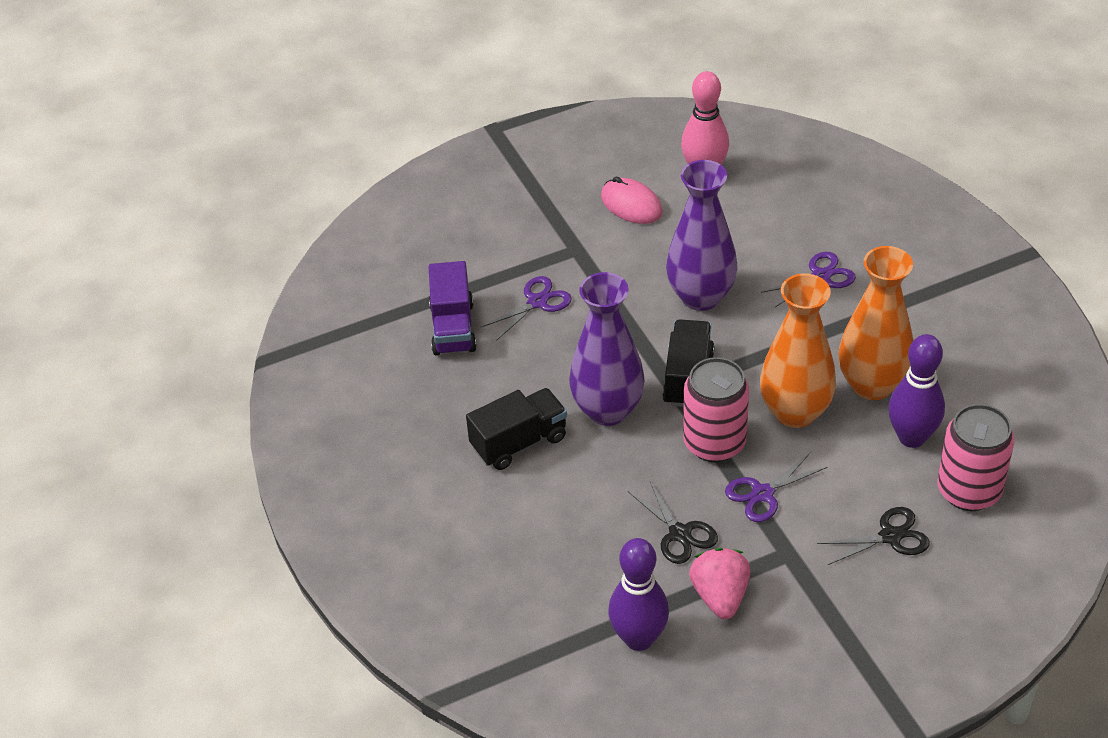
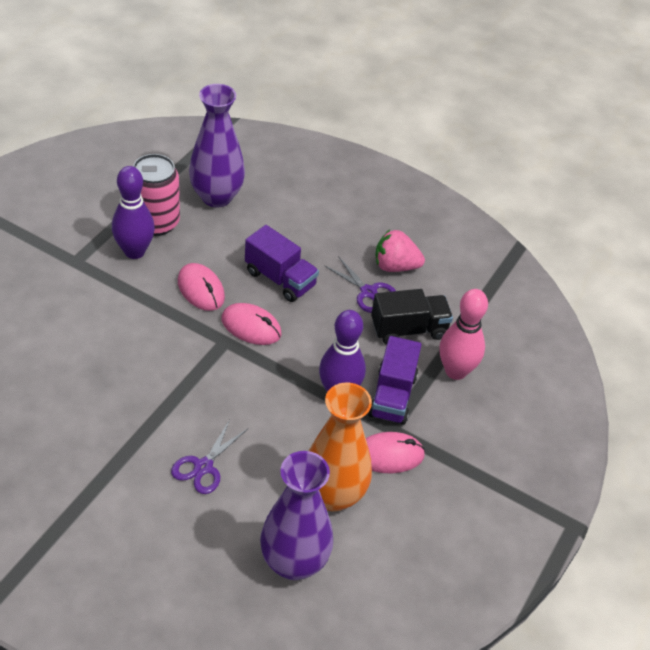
black scissors: [628,479,718,564] [817,507,930,565] = 2 -> none = 0
black truck: [466,388,567,470] [662,319,714,407] = 2 -> [371,289,453,345] = 1
orange vase: [760,273,836,428] [839,246,914,400] = 2 -> [309,383,372,511] = 1
pink can: [683,357,749,463] [937,404,1015,511] = 2 -> [133,154,180,236] = 1
pink mouse: [601,177,663,224] = 1 -> [178,263,225,311] [221,303,282,345] [366,432,425,473] = 3
purple scissors: [481,276,572,341] [725,452,827,522] [761,252,856,308] = 3 -> [171,420,248,494] [324,256,396,313] = 2
purple truck: [428,261,477,355] = 1 -> [245,225,319,302] [368,336,422,425] = 2

